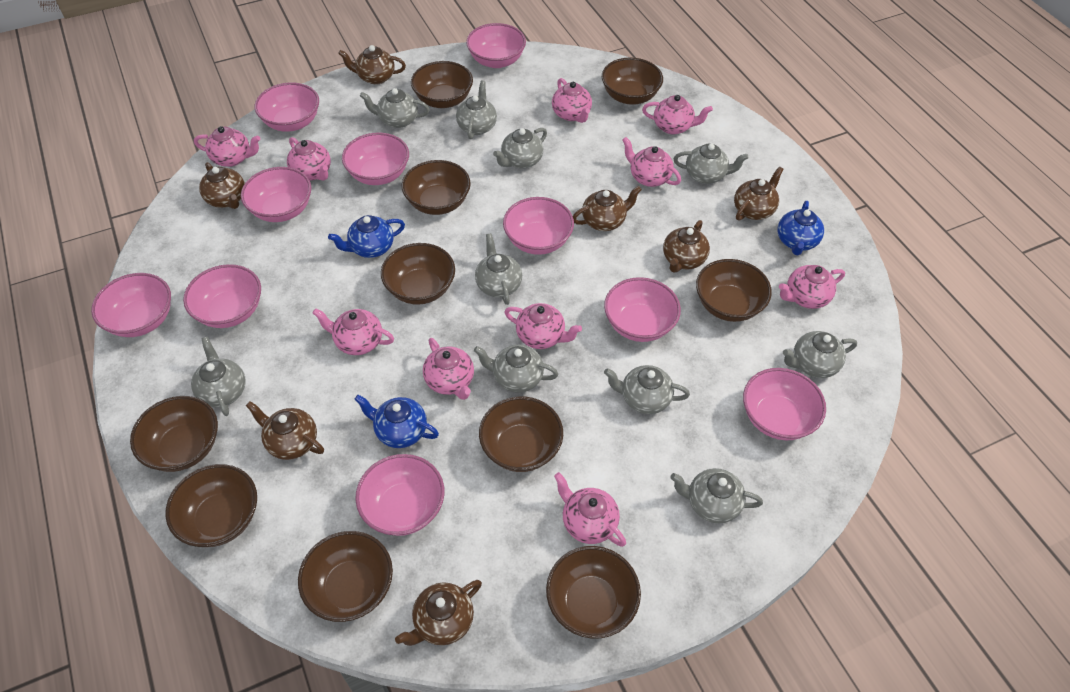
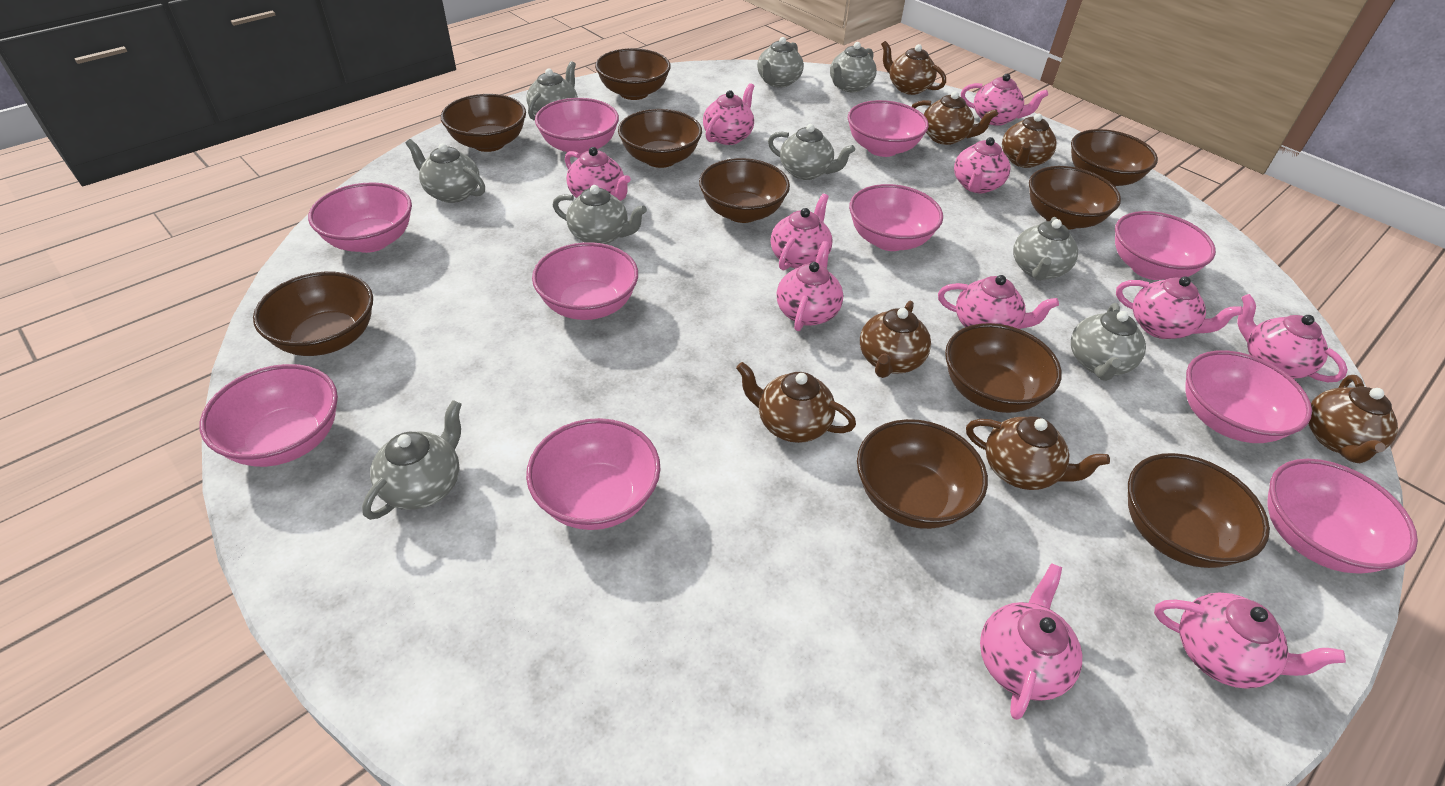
blue teapot: [328,215,405,258] [354,395,439,448] [778,201,824,255] = 3 -> none = 0
grey teapot: [191,337,246,416] [360,88,430,128] [456,80,497,139] [474,345,558,393] [475,233,522,305] [493,128,547,169] [604,365,690,414] [670,468,763,523] [674,143,749,184] [783,331,857,378] = 10 -> [362,400,462,520] [405,139,485,203] [526,61,578,121] [553,185,647,244] [757,37,804,88] [768,124,855,180] [830,42,877,92] [1013,217,1078,281] [1071,303,1146,381] = 9
pink teapot: [194,126,260,167] [287,137,331,181] [313,309,394,355] [423,338,474,400] [504,303,582,349] [552,78,592,123] [554,472,626,547] [622,137,681,187] [642,95,713,134] [779,265,845,309] = 10 -> [565,147,631,201] [703,83,754,145] [771,193,833,271] [777,241,843,331] [938,275,1059,329] [954,137,1011,193] [961,74,1048,126] [980,563,1082,720] [1116,276,1243,339] [1154,593,1346,689] [1237,294,1348,382] = 11

